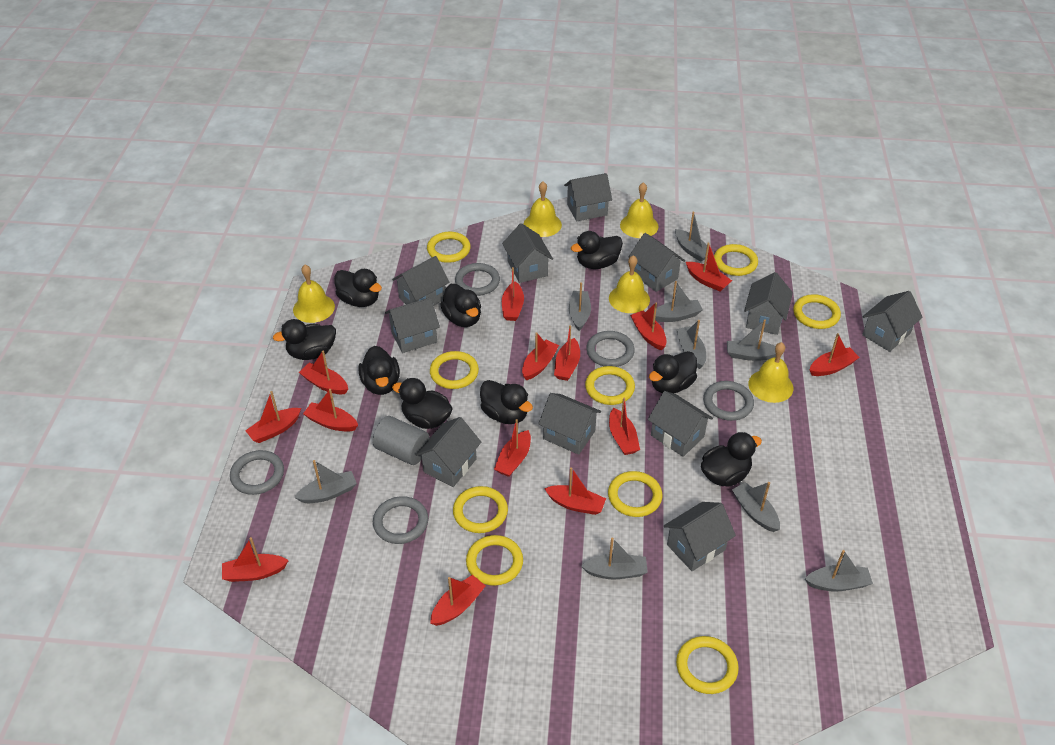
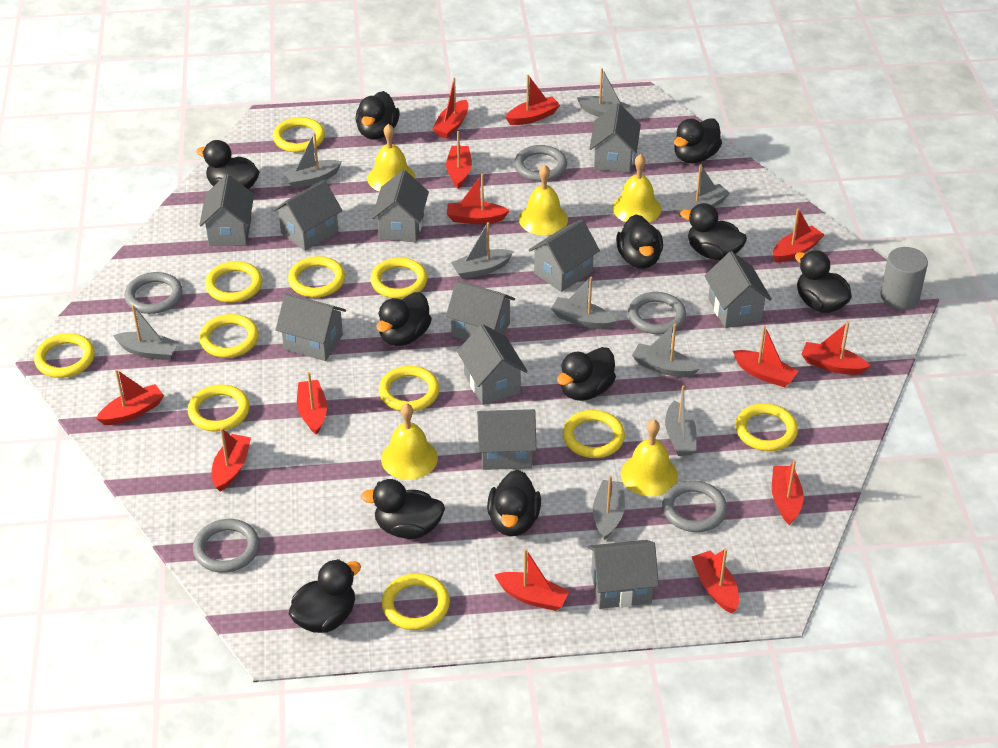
black duck: [273,319,336,360] [334,269,382,307] [358,346,400,395] [392,378,453,429] [440,284,481,327] [480,380,533,424] [571,231,623,269] [649,351,697,393] [701,432,762,487] = 9 -> [196,140,259,190] [289,559,361,633] [356,91,399,140] [360,479,445,539] [377,292,432,346] [487,470,541,536] [557,347,616,401] [616,214,663,269] [674,118,722,163] [680,203,747,260] [795,250,852,313] = 11
red boat: [222,537,289,582] [245,391,301,443] [299,351,348,394] [303,389,358,432] [430,575,485,626] [494,419,531,477] [502,267,524,321] [522,332,559,380] [544,467,606,515] [554,325,580,381] [609,397,640,455] [630,303,667,350] [686,242,732,291] [810,333,860,376] = 14 -> [96,369,164,425] [212,428,251,492] [297,372,327,435] [432,78,468,138] [446,131,472,189] [447,174,510,224] [495,549,570,611] [505,75,560,125] [692,548,739,613] [733,326,799,387] [772,460,804,525] [773,208,825,262] [801,322,870,375] = 13
yellow ring: [427,232,471,263] [430,351,479,389] [453,486,508,533] [466,535,523,586] [585,366,635,405] [608,471,662,517] [676,636,739,694] [714,244,758,276] [793,294,841,329] = 9 -> [34,333,95,378] [188,384,250,432] [199,314,259,358] [205,261,263,303] [273,117,325,153] [288,256,345,297] [370,257,428,299] [379,366,440,411] [382,573,450,630] [563,410,625,458] [735,403,798,451] = 11

